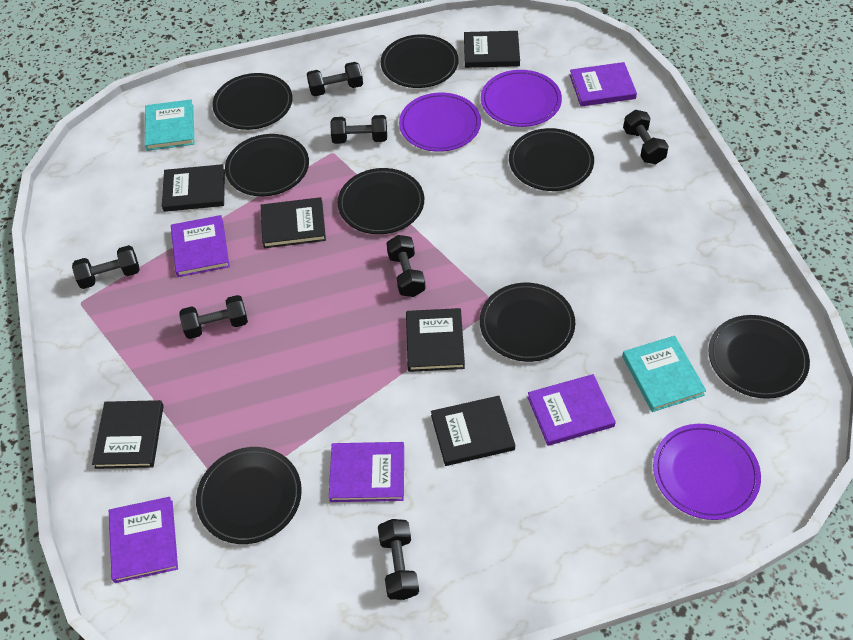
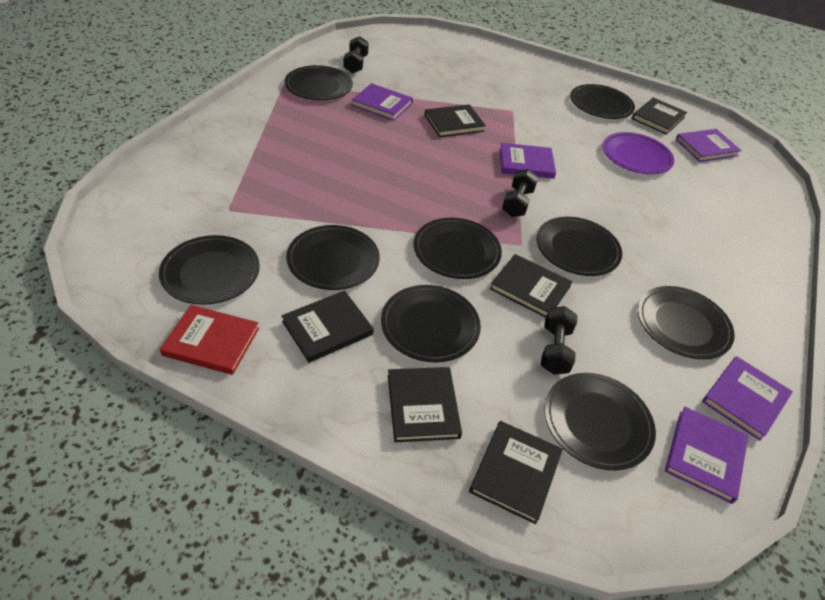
black dumbbell: [72,245,140,289] [180,295,248,339] [307,62,363,96] [330,115,387,144] [378,519,419,600] [386,235,426,297] [623,110,669,164] = 7 -> [344,36,369,74] [502,169,538,217] [541,306,577,375] = 3
black plate: [196,447,302,544] [212,73,293,130] [225,134,309,196] [338,168,424,234] [380,34,459,88] [480,283,575,362] [509,128,594,191] [708,315,810,399] = 8 -> [159,235,260,305] [285,65,353,100] [286,225,380,290] [381,285,481,362] [414,218,502,279] [536,217,622,276] [545,373,656,470] [570,84,635,119] [638,286,735,360] = 9
purple plate: [399,93,481,152] [481,70,562,127] [653,424,761,520] = 3 -> [602,132,674,175] = 1
red book: none = 0 -> [160,305,259,375] = 1
turquoise book: [145,99,194,151] [622,336,706,412] = 2 -> none = 0

